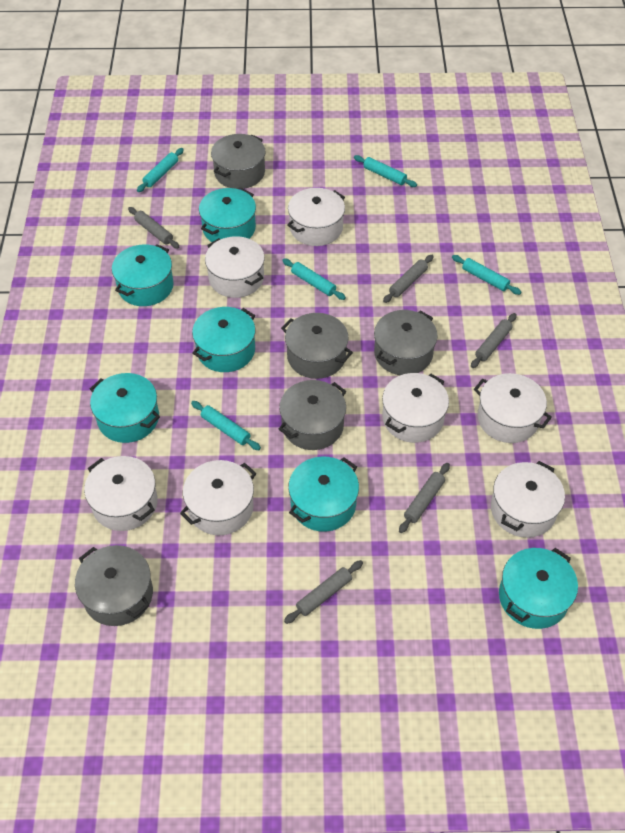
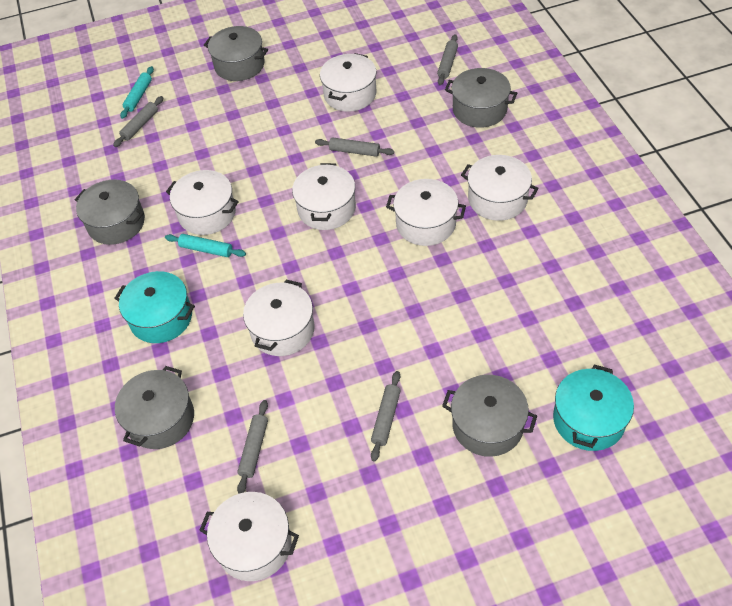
turquoise pot: [90,373,160,443] [112,244,174,306] [192,307,256,372] [199,188,256,242] [288,457,359,532] [499,548,578,629] = 6 -> [114,271,195,343] [553,364,634,451] = 2
turquoise rolling pin: [137,148,184,192] [191,401,261,450] [282,259,346,300] [354,155,417,187] [452,255,521,295] = 5 -> [120,66,154,119] [165,234,246,257] = 2

